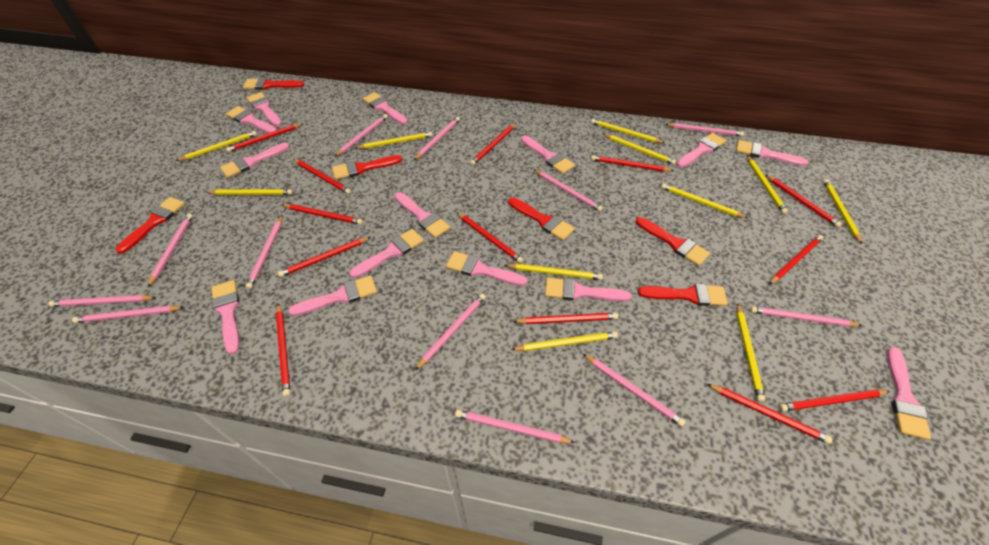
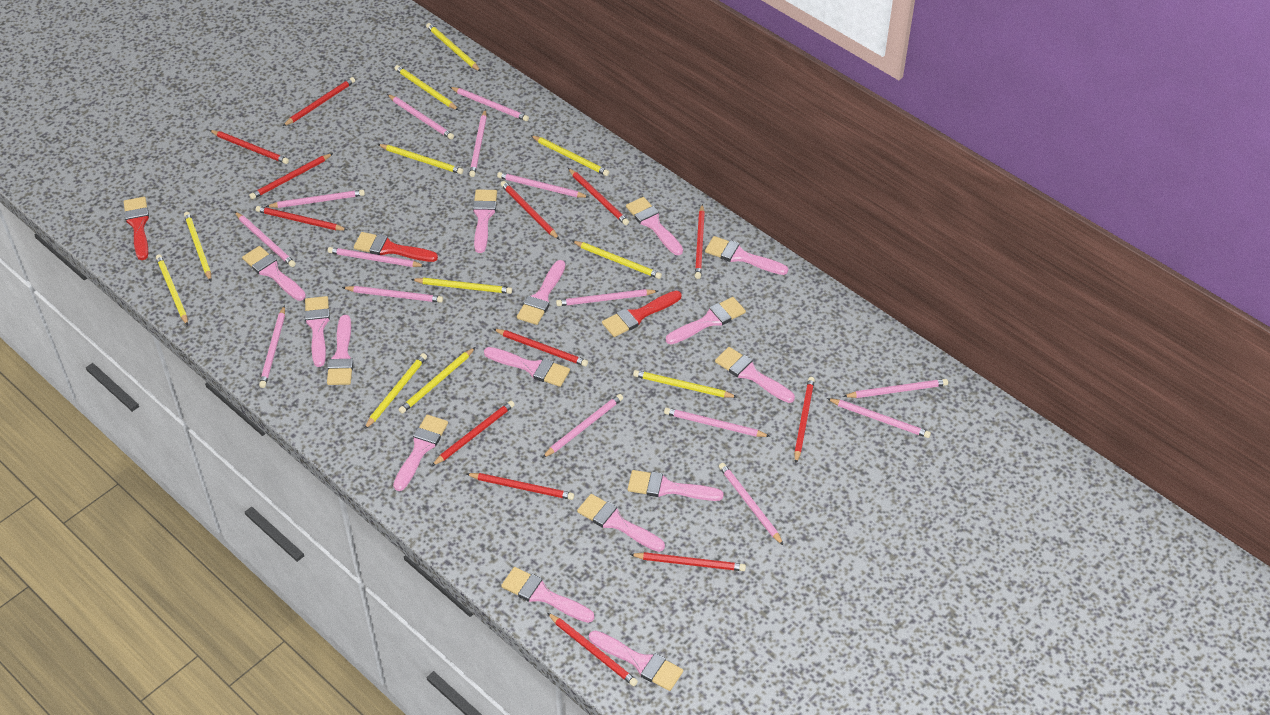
pink brush: [211,280,240,355] [220,143,290,178] [226,106,277,133] [247,92,282,126] [288,275,377,316] [349,229,424,278] [363,92,408,124] [395,192,450,238] [446,251,527,286] [521,135,575,174] [545,278,632,302] [677,133,726,168] [736,140,809,166] [887,347,931,440] = 14 -> [242,246,306,301] [305,296,330,367] [327,315,353,385] [393,415,448,491] [473,189,497,253] [484,347,570,387] [501,567,594,623] [517,260,565,325] [577,494,665,552] [589,631,683,691] [626,197,683,255] [628,470,724,501] [666,297,746,344] [705,236,788,275] [715,347,795,403] = 15
pink pencil: [48,295,157,307] [72,306,184,323] [148,214,193,287] [246,215,283,289] [334,114,388,157] [414,117,460,160] [415,294,486,370] [455,410,575,443] [535,170,603,212] [583,354,686,427] [665,123,744,137] [750,306,862,327] = 12 -> [235,212,296,267] [259,305,285,388] [266,190,365,208] [328,247,425,267] [342,286,443,303] [387,94,454,140] [450,87,529,121] [469,109,487,177] [497,172,588,198] [542,394,623,458] [556,289,658,306] [664,408,771,437] [719,463,784,546] [827,398,931,438] [843,379,948,398] = 15
red brush: [115,197,185,254] [243,78,305,90] [332,155,402,180] [508,197,575,241] [636,217,710,266] [638,284,728,306] = 6 -> [124,197,149,260] [354,232,438,262] [602,291,682,337] = 3

